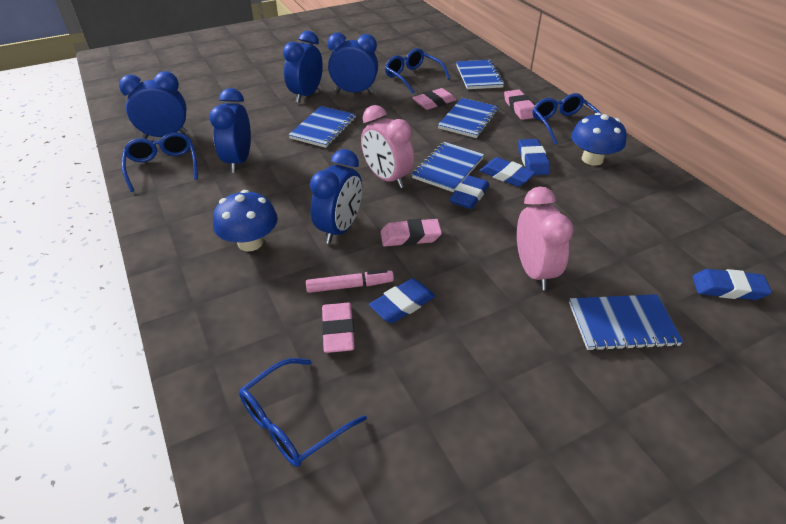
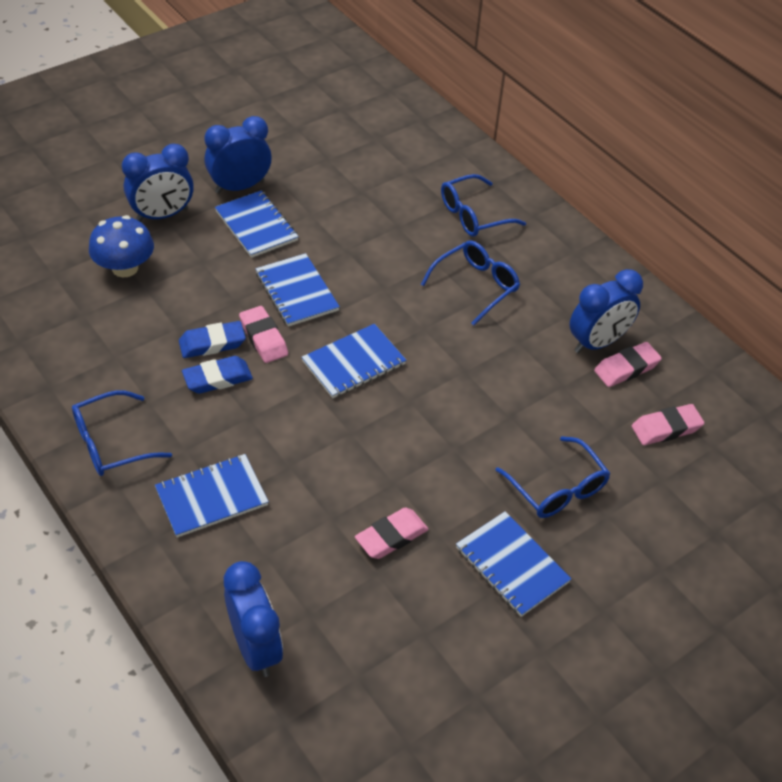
blue clock: [119,71,188,139] [209,88,251,173] [283,31,323,103] [310,149,362,244] [328,33,378,93] = 5 -> [122,144,194,222] [204,116,272,194] [224,561,283,677] [569,269,643,353] = 4
blue eraser: [369,278,435,323] [449,175,489,209] [480,157,536,187] [518,139,550,175] [692,269,772,300] = 5 -> [179,321,246,358] [182,356,253,394] = 2
blue mushroom: [213,190,278,251] [571,113,627,166] = 2 -> [89,215,154,277] = 1
pink clock: [361,105,414,188] [517,186,574,290] = 2 -> none = 0
pink marker: [306,269,394,293] = 1 -> none = 0

